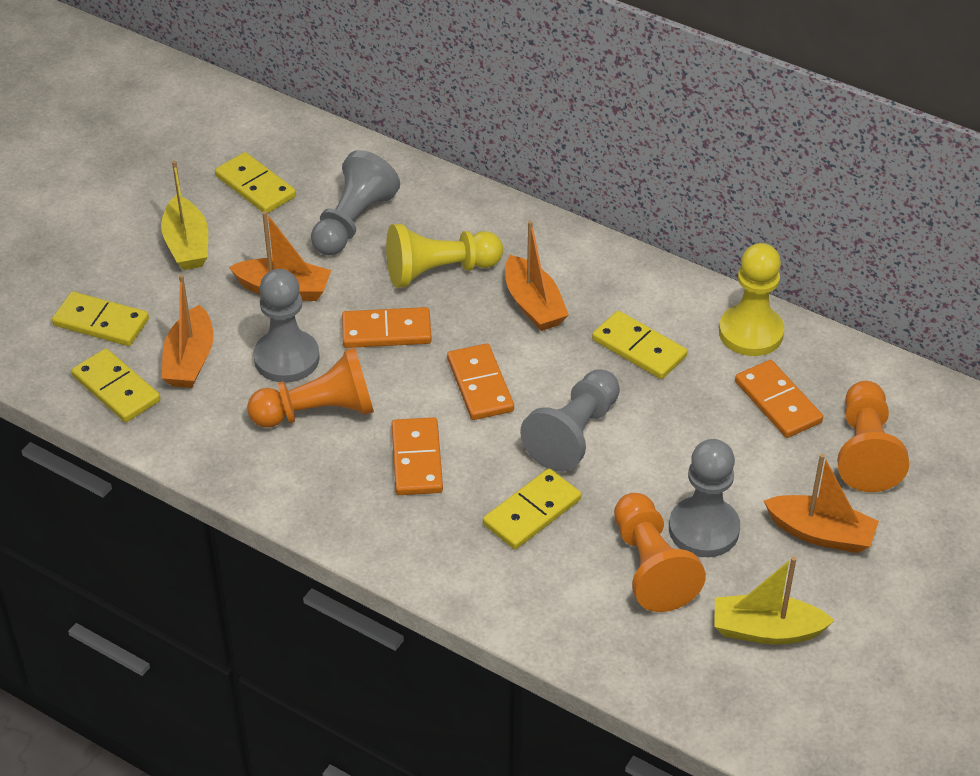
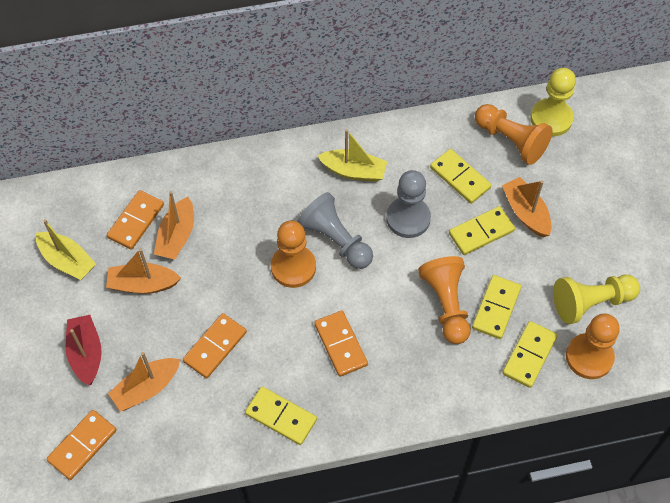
grey pawn: [253,269,320,383] [311,150,400,255] [520,369,620,472] [669,439,740,557] = 4 -> [297,192,373,269] [386,170,431,238] = 2
orange pawn: [247,347,374,428] [614,493,706,612] [837,381,909,492] = 3 -> [271,221,316,288] [418,256,471,344] [475,104,553,165] [566,313,620,379] = 4
red boat: none = 0 -> [66,315,101,386] = 1

